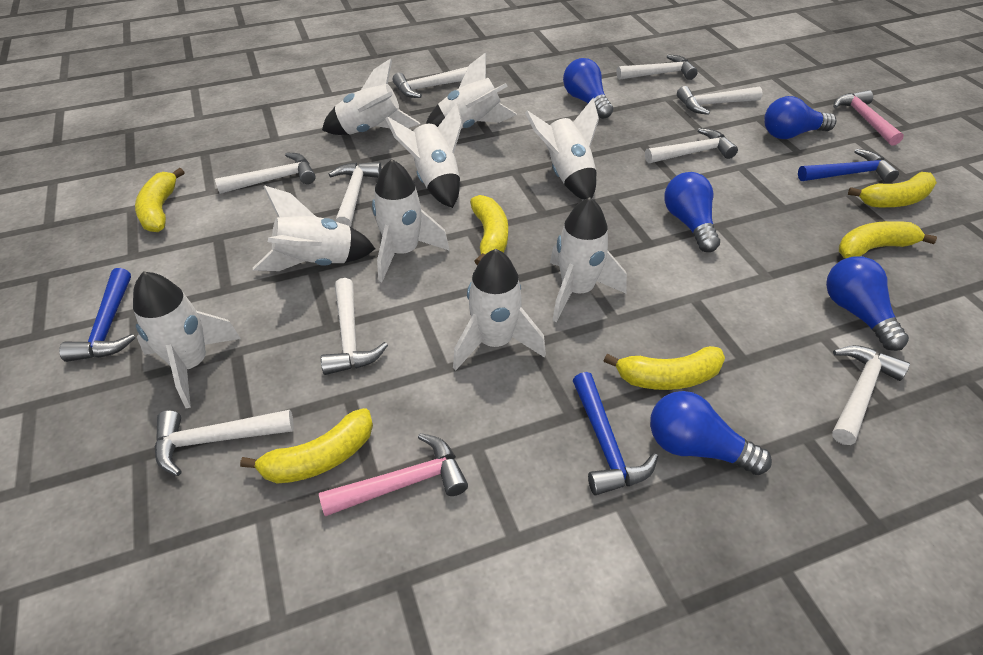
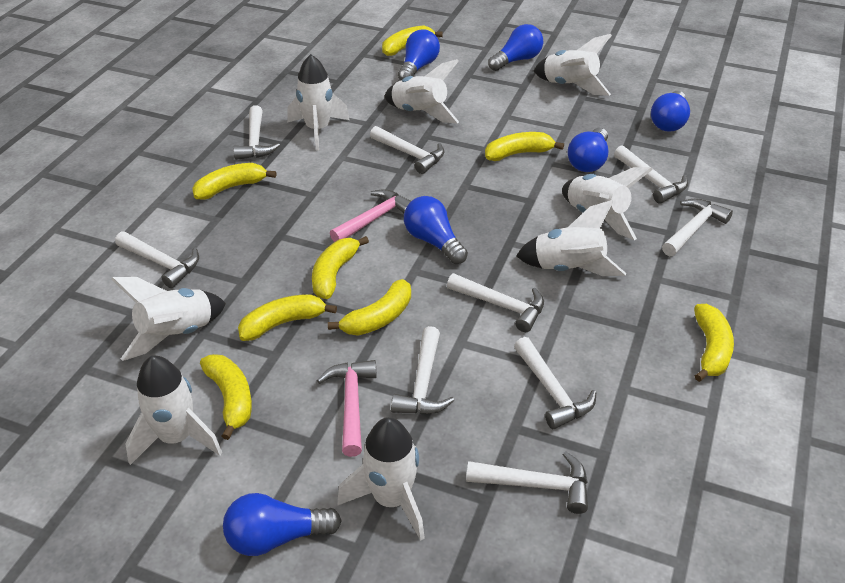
blue hammer: [59,268,135,362] [572,372,658,495] [798,149,899,183] = 3 -> none = 0
blue light bulb: [563,58,613,119] [650,391,772,475] [664,172,720,252] [764,96,836,139] [826,256,909,351] = 5 -> [223,493,342,556] [398,29,440,80] [404,196,468,264] [488,24,543,71] [568,128,608,172] [651,91,690,132] = 6
white rocket: [133,272,241,408] [253,185,375,271] [322,58,420,135] [372,159,450,282] [385,103,463,208] [426,52,517,129] [453,249,546,371] [525,98,599,200] [550,197,627,322] = 9 -> [111,277,226,361] [125,356,222,465] [287,54,349,151] [337,417,425,541] [384,59,459,123] [516,200,626,276] [534,34,612,96] [562,167,653,240] = 8
yellow banana: [135,168,184,232] [240,408,373,484] [470,195,508,265] [604,346,725,390] [839,221,937,258] [848,172,937,208] = 6 -> [192,163,277,200] [200,354,252,440] [238,294,337,341] [312,236,369,299] [328,279,411,335] [382,25,443,56] [485,132,564,161] [694,304,734,382] = 8

